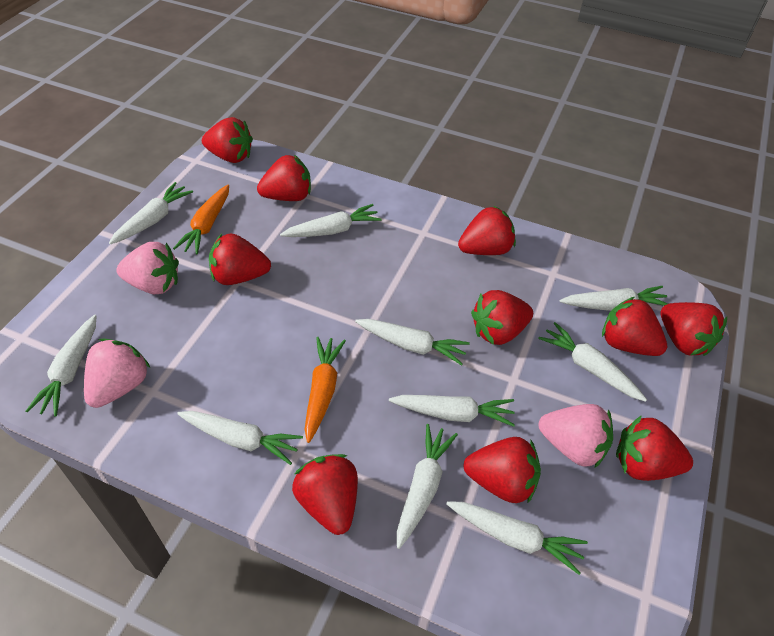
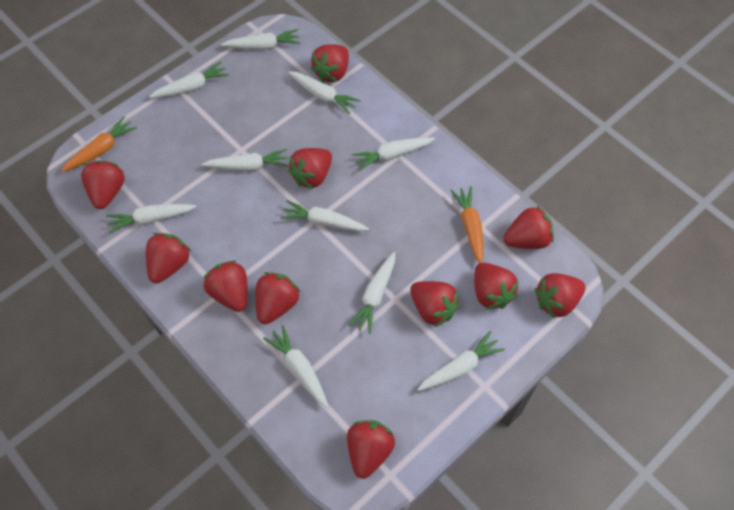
pink strawberry: [84,339,150,408] [116,242,179,294] [538,404,613,468] = 3 -> none = 0
red strawberry: [202,117,253,163] [209,234,271,285] [257,155,311,201] [292,454,358,535] [458,206,516,255] [464,437,541,503] [471,290,533,345] [602,297,667,356] [616,416,693,481] [661,302,727,356] = 10 -> [81,160,125,209] [146,233,191,284] [203,260,248,312] [255,272,300,324] [288,148,332,189] [310,44,349,82] [347,420,395,479] [410,281,460,327] [474,263,519,309] [503,205,554,249] [535,273,586,319] = 11

